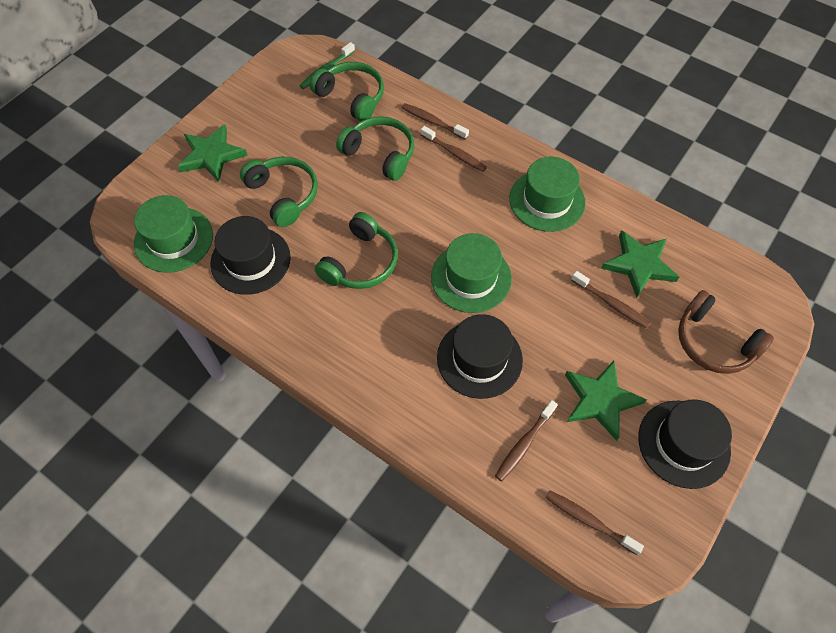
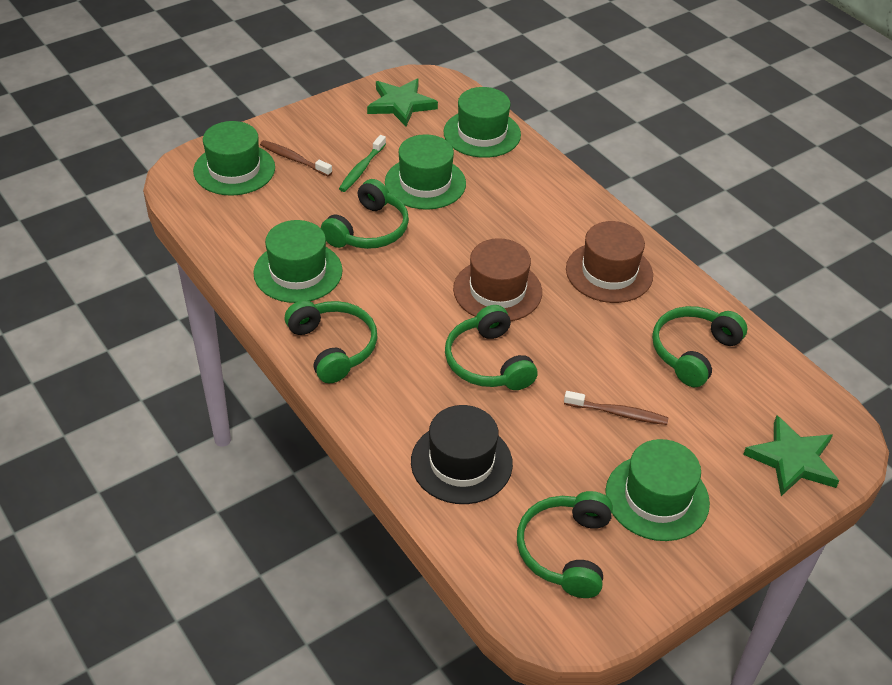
black hat: [210,216,291,295] [437,314,523,399] [638,399,732,489] = 3 -> [411,405,513,504] = 1
brown hat: none = 0 -> [453,238,542,322] [566,221,653,303] = 2
brown headphones: [678,290,774,374] = 1 -> none = 0
brown toothbrush: [402,103,469,140] [421,126,487,172] [495,400,558,481] [545,490,644,555] [571,271,650,328] = 5 -> [260,140,332,177] [564,391,668,425] = 2
green hat: [134,195,213,273] [431,233,512,313] [509,157,586,232] = 3 -> [193,121,275,196] [253,220,343,303] [385,134,466,210] [443,87,521,158] [605,439,710,541] = 5
green headphones: [240,157,318,227] [310,62,384,122] [315,212,398,289] [336,116,414,181] = 4 -> [285,300,378,383] [321,179,409,249] [445,305,537,390] [517,491,613,598] [652,306,748,387] = 5
green star: [178,124,248,182] [565,361,647,441] [601,230,679,298] = 3 -> [367,79,438,127] [743,415,839,496] = 2

